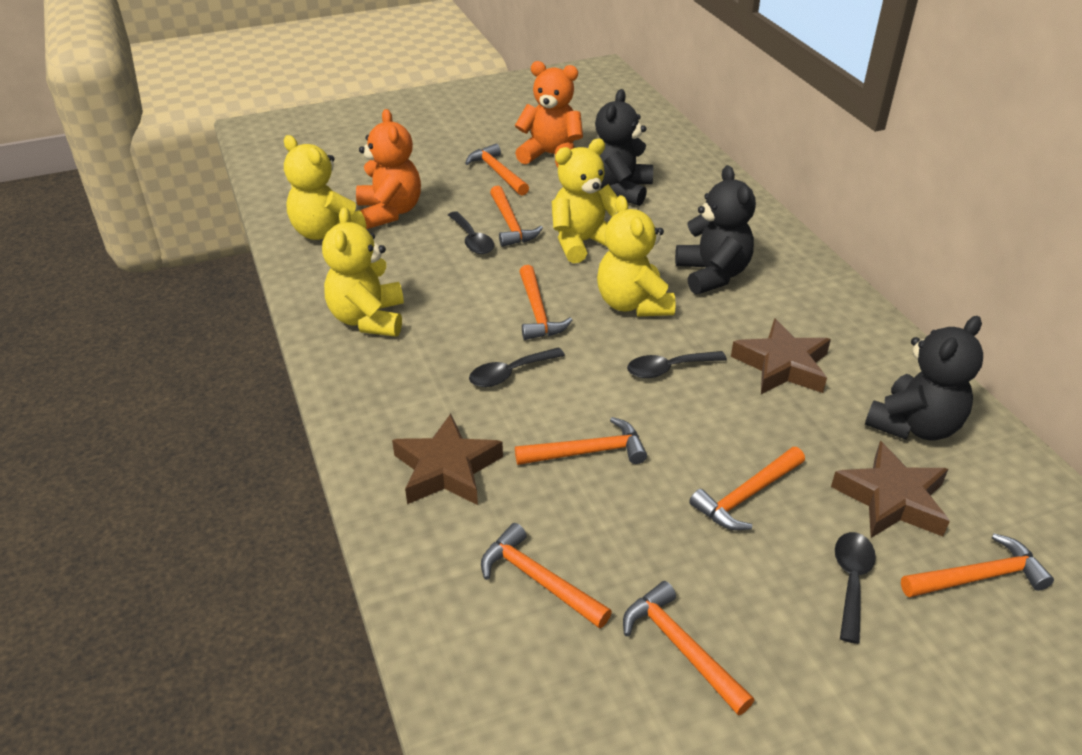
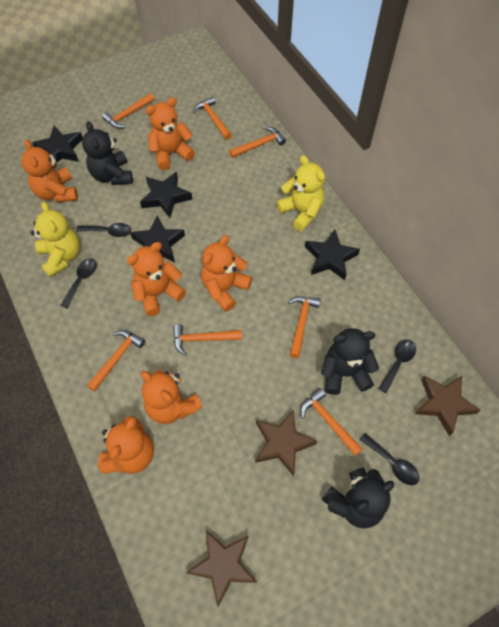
black star: none = 0 -> [32,126,83,162] [130,216,185,262] [140,172,192,218] [305,230,360,280] = 4
orange hammer: [465,144,529,196] [481,523,612,628] [490,185,543,247] [515,417,647,465] [519,265,572,340] [623,581,754,715] [689,447,805,530] [901,534,1054,598] = 8 -> [87,330,145,392] [102,93,155,128] [173,324,242,355] [193,96,232,140] [229,127,286,158] [288,296,321,358] [301,388,363,456] = 7
orange teddy bear: [356,109,421,229] [515,61,583,167] = 2 -> [21,139,78,203] [98,416,154,474] [127,242,186,316] [141,370,203,424] [145,98,195,170] [201,235,252,312] = 6
yellow teddy bear: [284,135,366,240] [322,207,404,337] [552,138,618,263] [597,195,676,316] = 4 -> [31,202,80,277] [276,155,325,231] = 2

